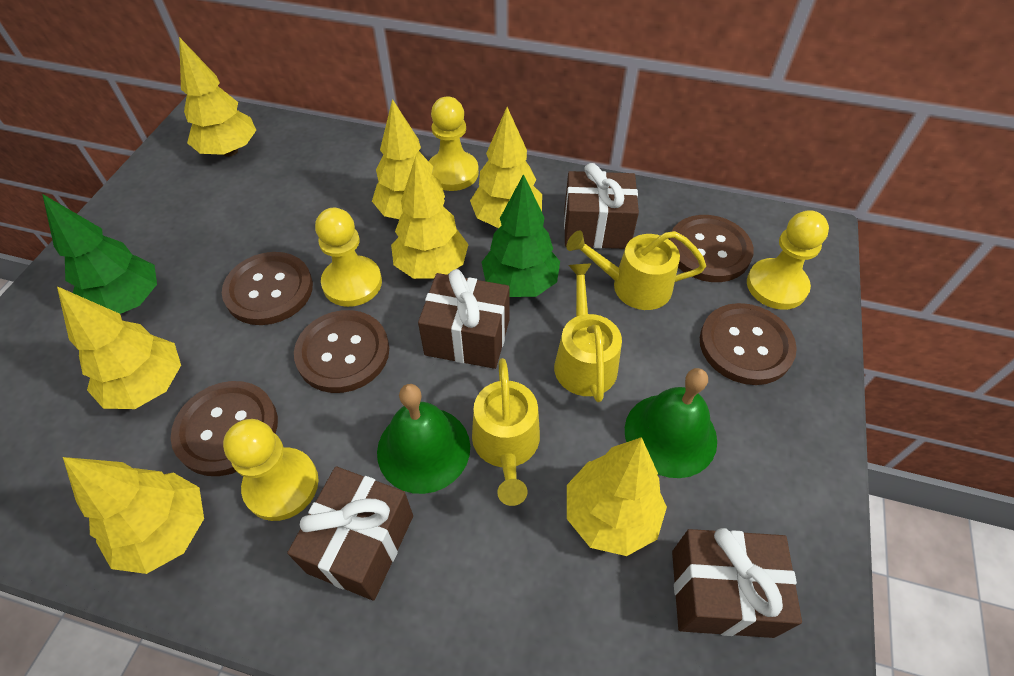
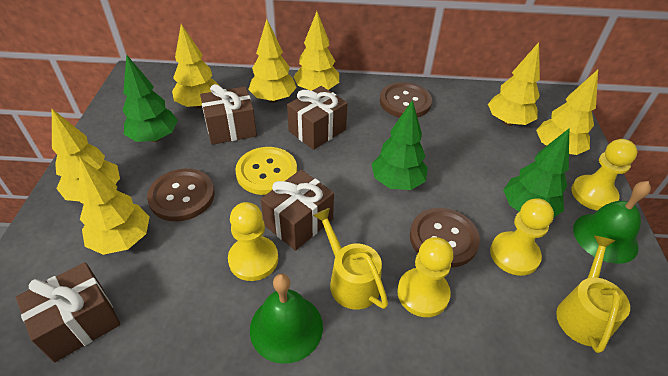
brown button: [171,381,278,476] [222,252,313,325] [294,310,389,393] [669,215,754,282] [700,303,797,385] = 5 -> [147,169,215,221] [380,82,432,117] [410,208,480,268] = 3
green tree: [42,194,157,314] [481,174,560,297] = 2 -> [122,54,178,142] [372,100,428,190] [504,129,569,218] = 3
yellow button: none = 0 -> [235,147,297,195] = 1
yellow watering can: [472,358,540,506] [554,263,622,402] [566,231,706,310] = 3 -> [313,208,388,310] [556,235,630,353] = 2

